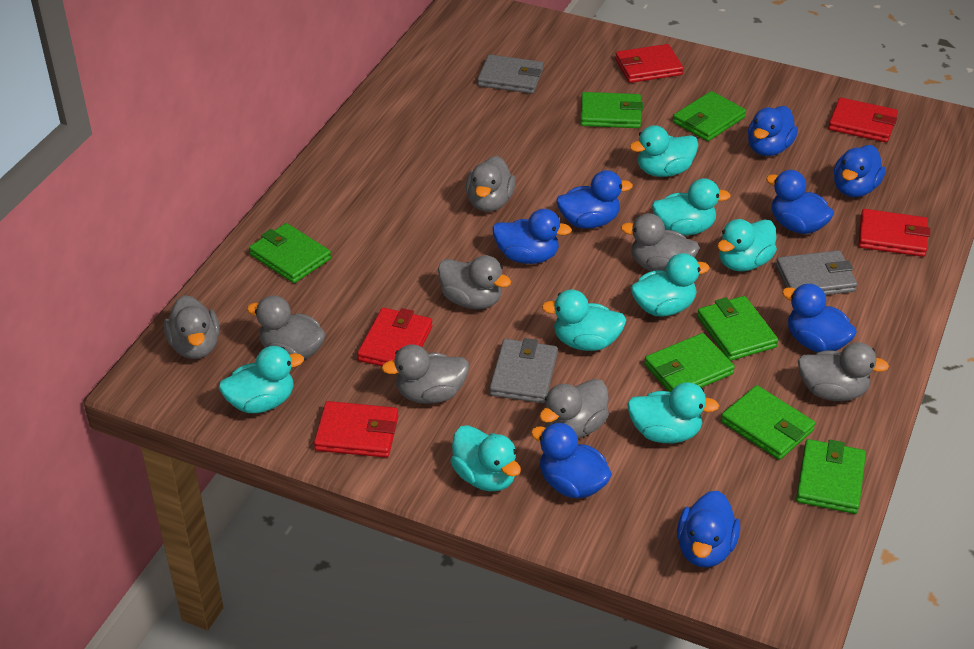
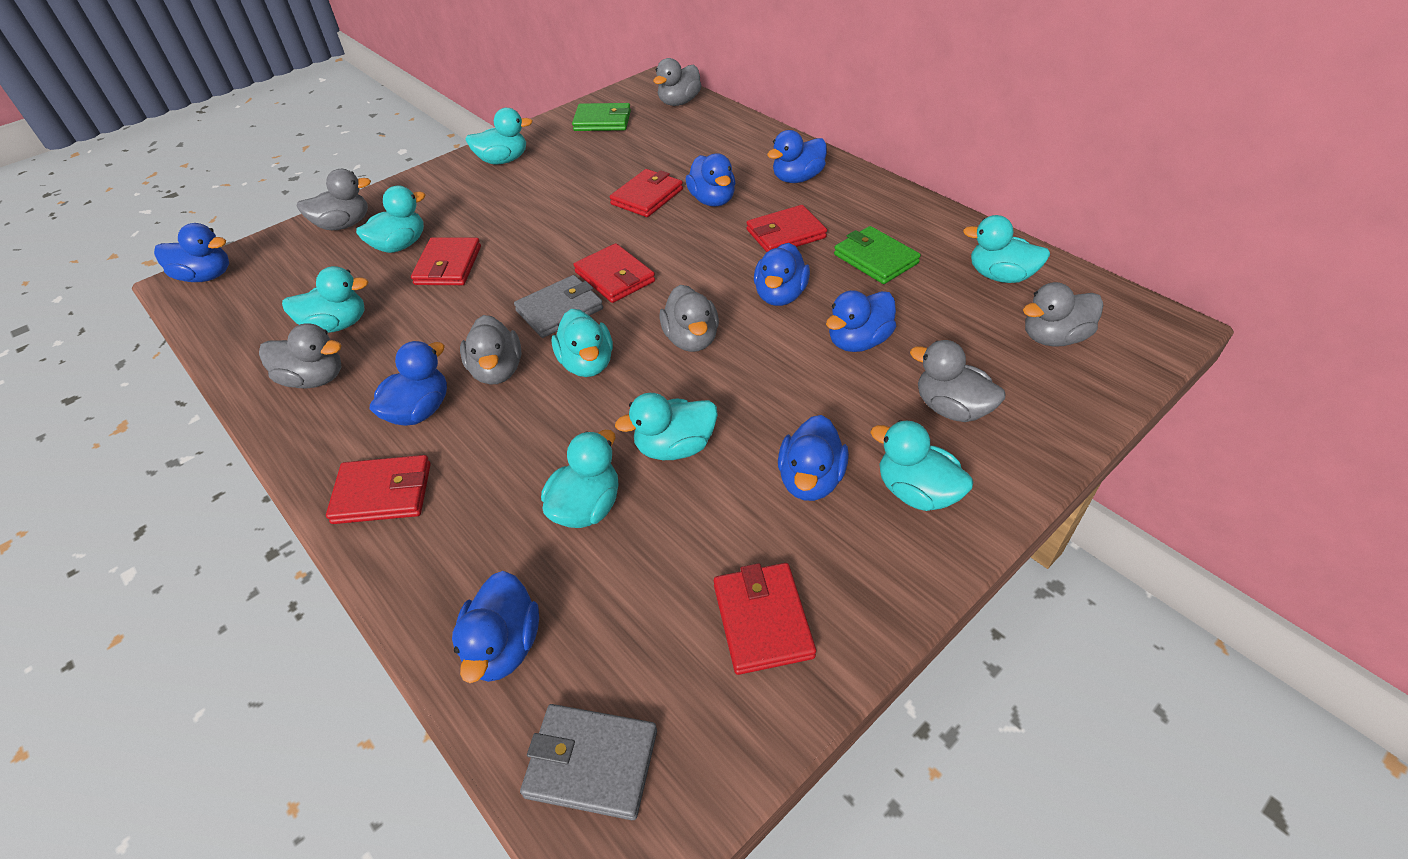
green wallet: [249,223,331,283] [580,92,643,128] [644,333,735,392] [673,91,746,141] [697,296,778,361] [721,385,816,460] [796,439,866,514] = 7 -> [572,103,631,131] [834,226,921,284] = 2
grey duck: [164,295,220,359] [247,295,326,360] [381,344,469,404] [438,255,511,309] [466,156,516,212] [539,379,609,439] [621,213,700,272] [798,342,889,401] = 8 -> [259,323,342,388] [296,169,371,230] [460,315,521,385] [653,58,701,106] [659,285,719,352] [910,340,1005,422] [1023,282,1103,347] = 7
grey wallet: [478,54,543,94] [489,338,558,403] [776,250,857,295] = 3 -> [514,275,603,338] [520,704,657,820] = 2
red wallet: [314,401,399,458] [357,308,432,366] [615,44,683,83] [828,97,898,142] [858,209,930,257] = 5 -> [326,455,431,524] [411,237,481,285] [574,243,655,303] [610,169,683,217] [714,563,816,675] [746,205,827,252] = 6

